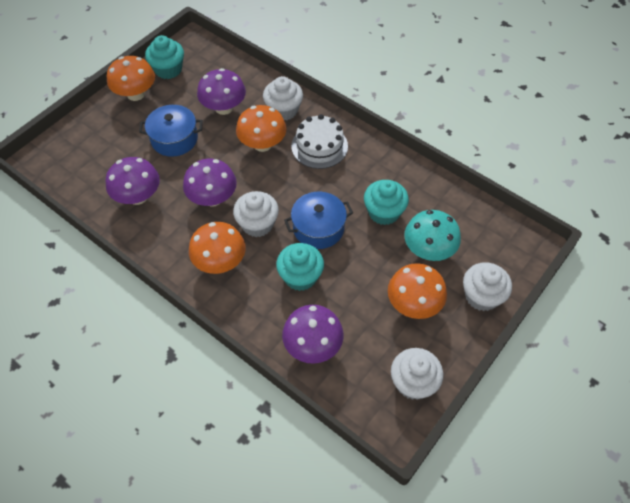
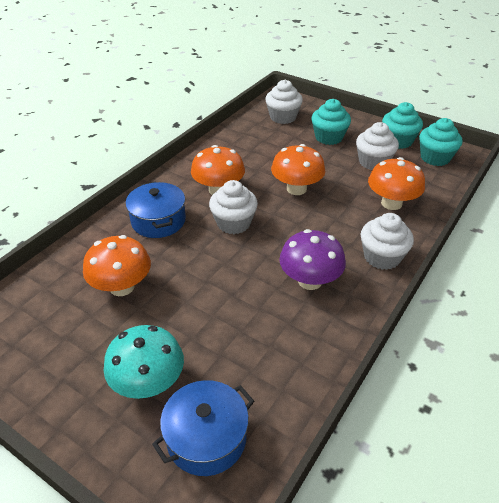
purple mushroom: [106,157,160,205] [183,159,237,207] [197,68,246,115] [282,305,344,364] = 4 -> [279,229,346,290] = 1
white cake: [291,114,348,169] = 1 -> none = 0

